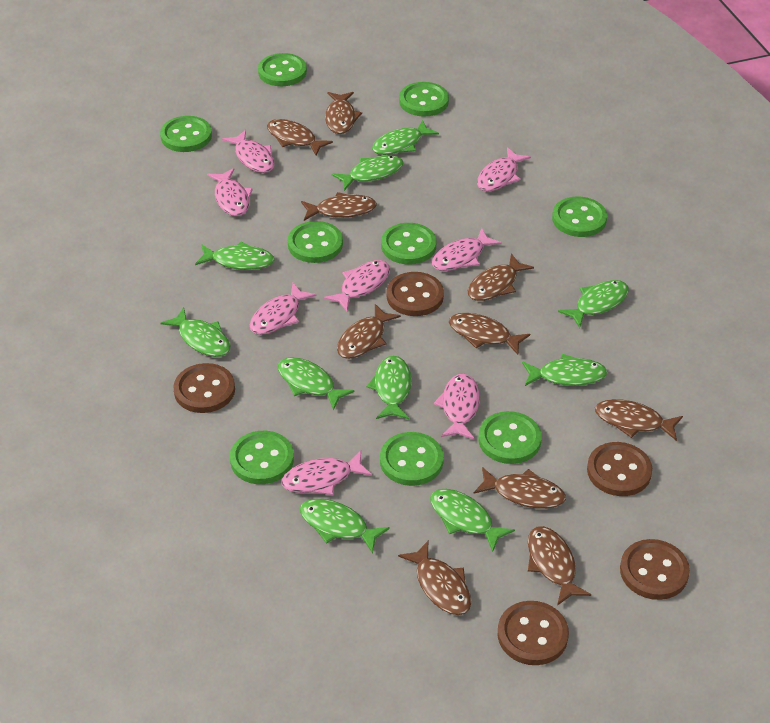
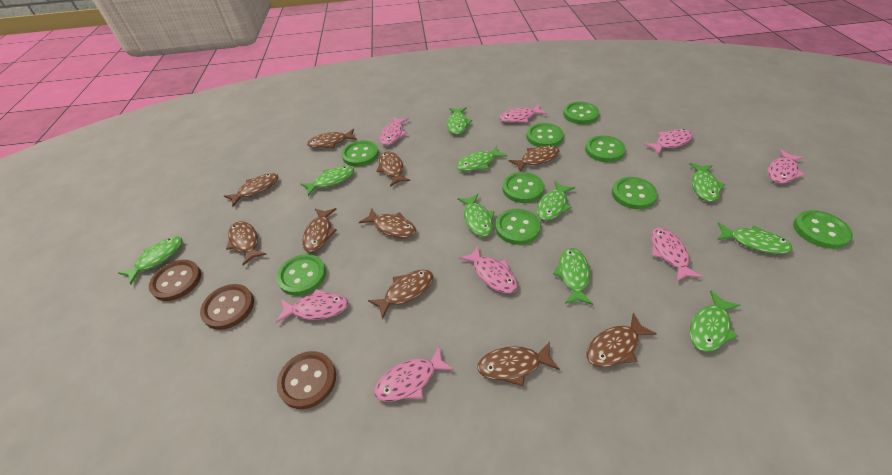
brown button: [173,363,235,413] [386,272,444,316] [498,601,569,665] [587,442,652,496] [620,539,690,600] = 5 -> [149,260,201,301] [200,284,254,330] [277,351,336,409] = 3

